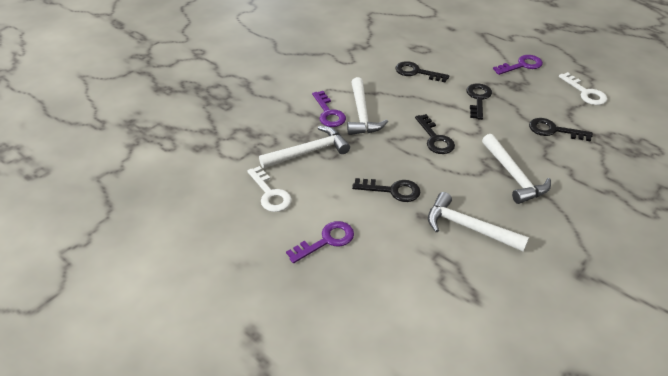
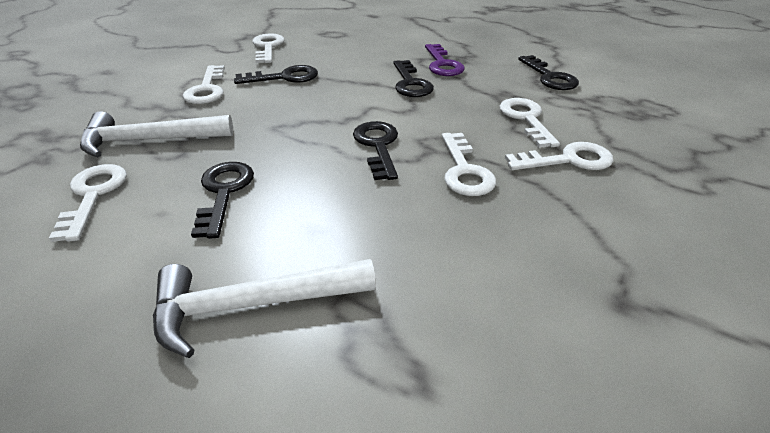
purple key: [286,221,354,263] [312,91,346,127] [493,55,543,75] = 3 -> [425,44,465,76] = 1
white hammer: [259,126,350,168] [347,77,388,135] [428,192,529,252] [482,134,551,204] = 4 -> [80,111,233,157] [153,259,376,358] = 2
white key: [247,166,292,212] [559,72,607,105] = 2 -> [49,164,127,242] [183,65,225,104] [252,34,284,63] [442,133,496,196] [500,98,560,148] [505,142,613,170] = 6

